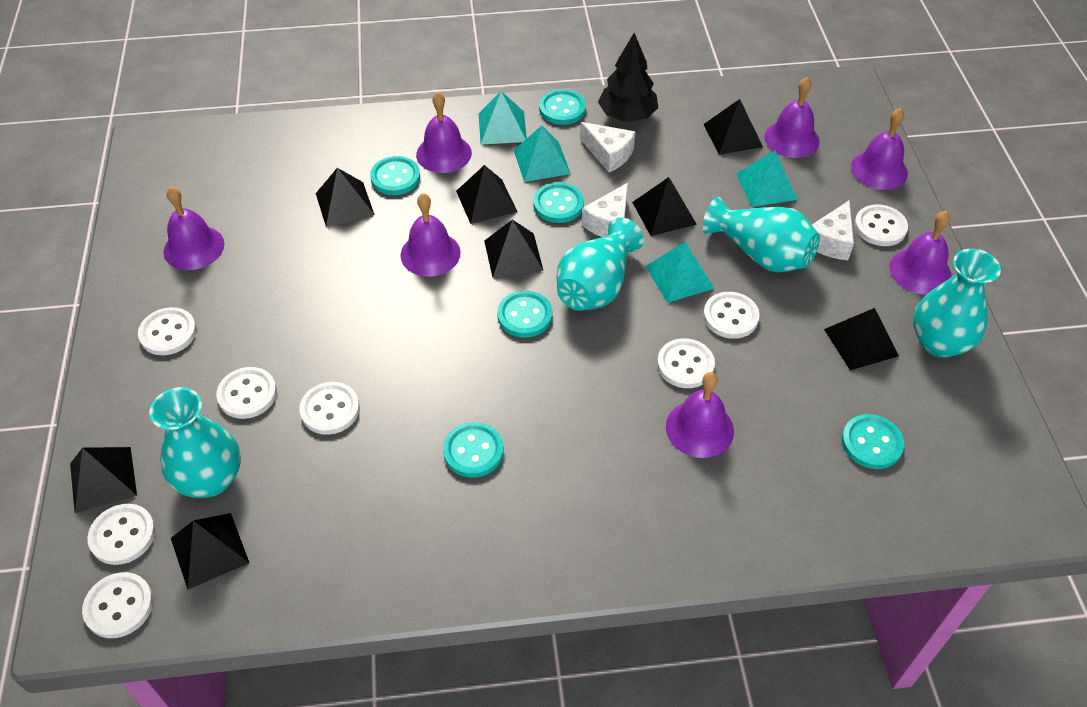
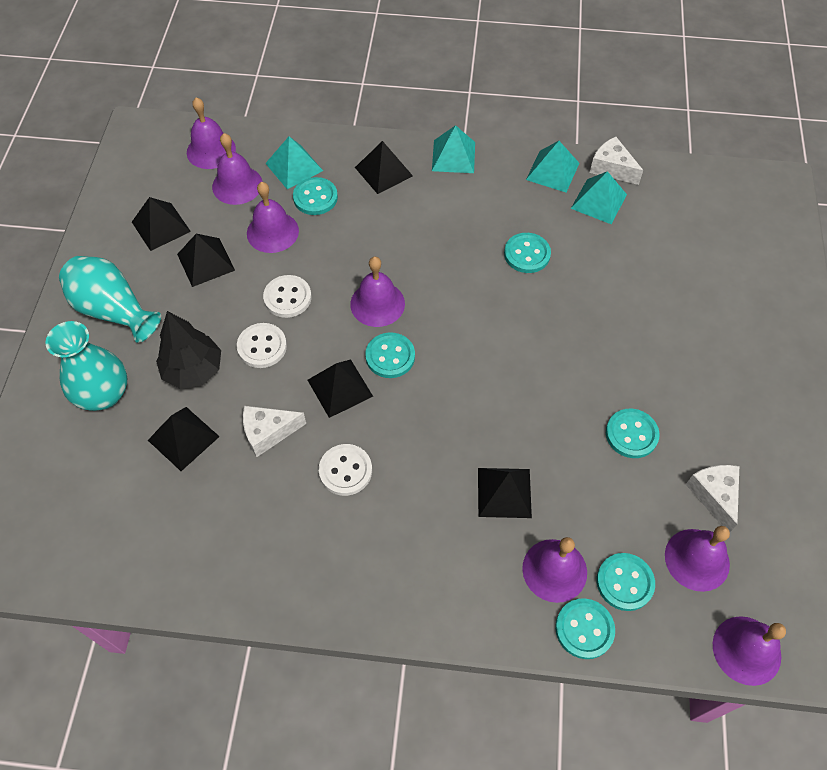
black pyramid: [70,447,137,513] [171,513,249,590] [316,168,375,227] [456,165,517,224] [484,220,544,278] [632,177,697,236] [703,99,763,155] [824,308,899,370] = 8 -> [132,197,191,251] [148,407,220,471] [177,234,235,287] [308,359,373,418] [355,141,413,194] [478,468,532,518] = 6
turquoise vase: [149,387,241,498] [556,217,644,311] [703,197,820,272] [913,249,1001,358] = 4 -> [46,321,127,411] [59,256,161,343] = 2
white button: [82,572,153,638] [87,504,156,565] [138,307,197,355] [216,367,277,419] [299,382,360,435] [657,338,715,388] [703,292,760,339] [854,205,908,246] = 8 -> [237,323,287,368] [263,275,312,318] [319,444,372,496] = 3

